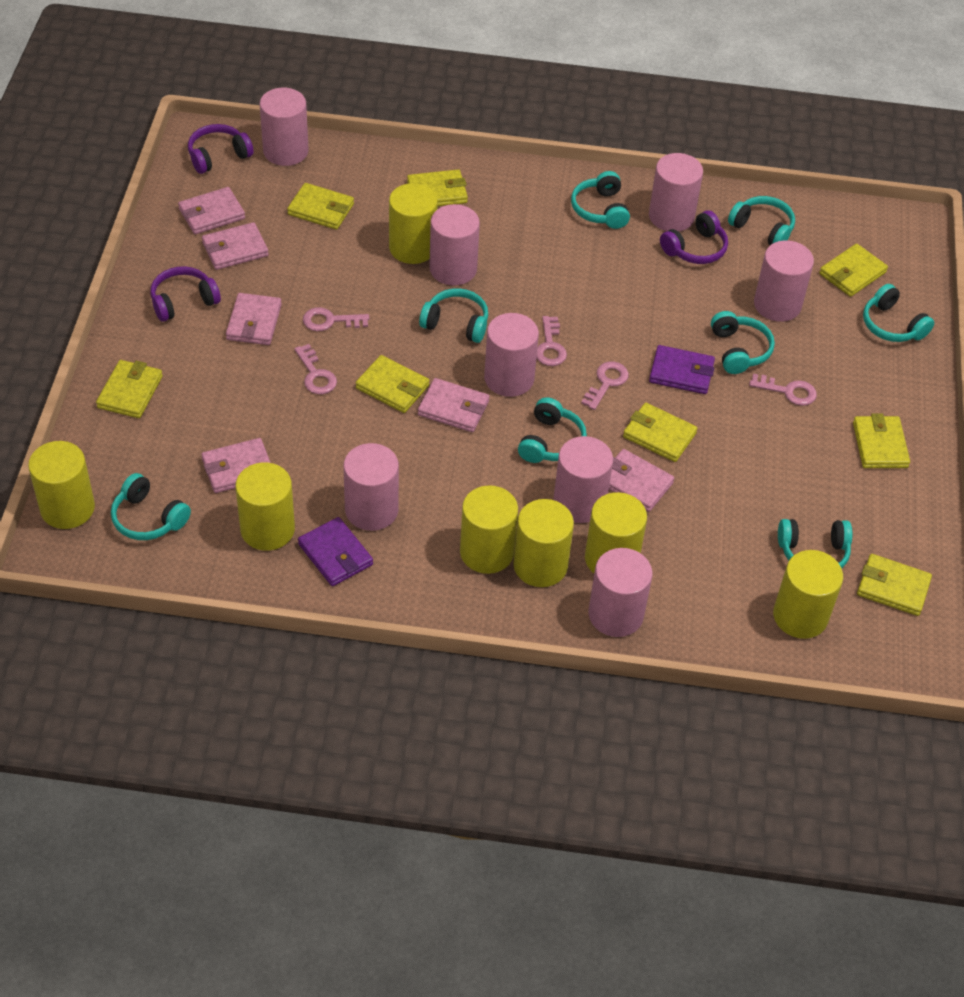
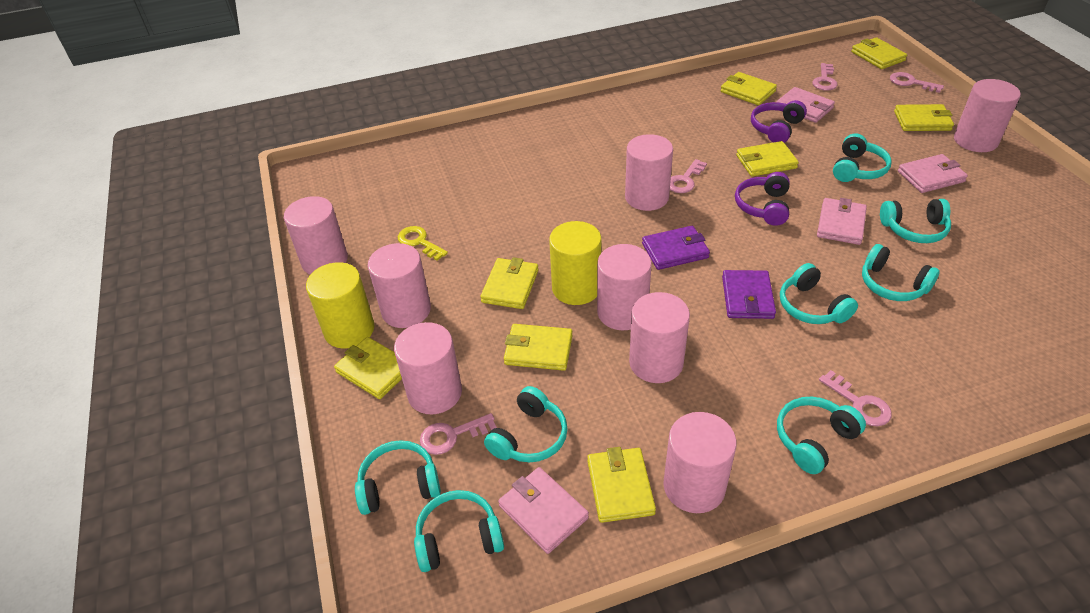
pink wallet: [178,187,245,234] [201,438,271,493] [202,222,269,270] [226,293,282,345] [418,378,489,432] [609,449,674,512] = 6 -> [498,467,589,554] [777,87,835,123] [817,198,867,245] [898,154,968,193] = 4
purple headphones: [150,266,221,322] [188,124,254,174] [660,211,728,264] = 3 -> [735,172,790,226] [751,100,807,143] = 2
yellow cylinder: [28,441,95,529] [235,462,295,551] [389,183,438,264] [460,485,518,574] [513,499,574,587] [585,492,647,573] [773,550,843,639] = 7 -> [306,262,374,348] [549,221,601,305] = 2
yellow key: none = 0 -> [398,226,448,261] = 1

